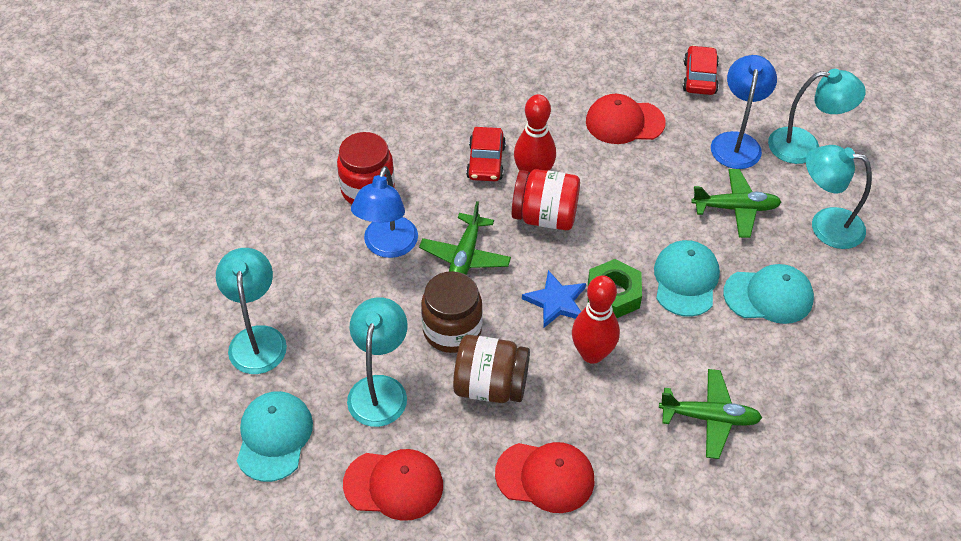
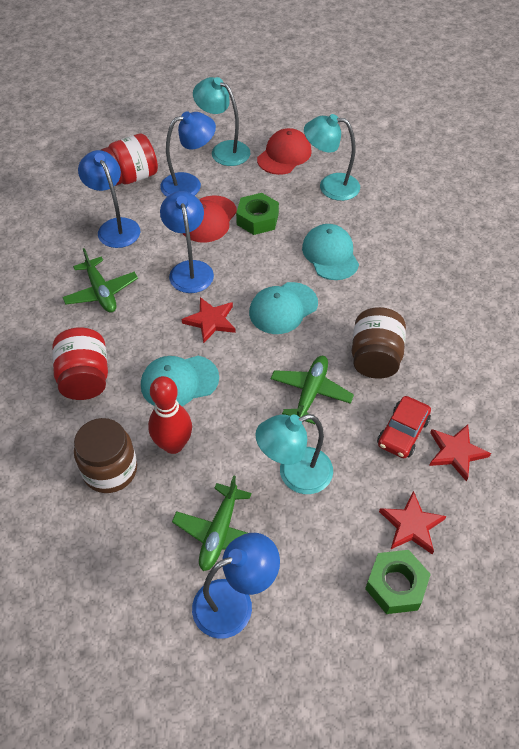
blue lamp: [351,166,418,258] [711,55,777,169] = 2 -> [78,150,140,248] [160,111,216,197] [160,191,214,293] [192,533,280,639] = 4
blue star: [522,270,586,328] = 1 -> none = 0
green nut: [588,259,642,318] = 1 -> [236,193,279,235] [365,550,431,614] = 2
red bowling pin: [514,94,556,173] [572,275,620,364] = 2 -> [148,376,192,454] = 1
red cap: [343,449,443,521] [495,442,594,513] [586,94,666,144] = 3 -> [182,195,237,243] [257,128,312,175] = 2
red car: [466,127,506,181] [683,45,719,95] = 2 -> [377,396,431,458] = 1
red star: none = 0 -> [182,297,236,343] [379,491,446,555] [429,424,491,482] = 3
turquoise lamp: [216,248,287,374] [347,297,408,427] [768,69,866,164] [806,145,872,249] = 4 -> [193,77,250,166] [255,414,333,494] [304,114,360,201] = 3

